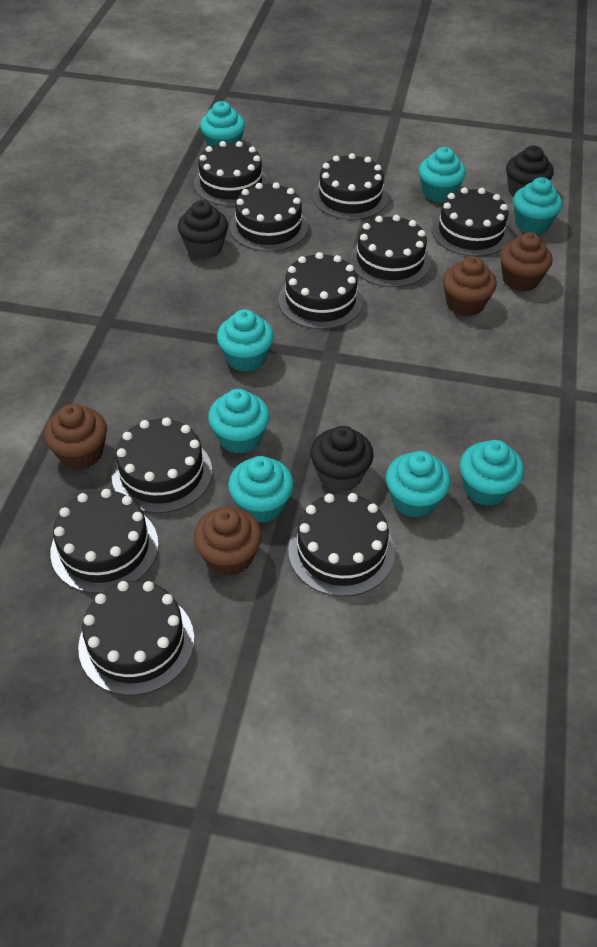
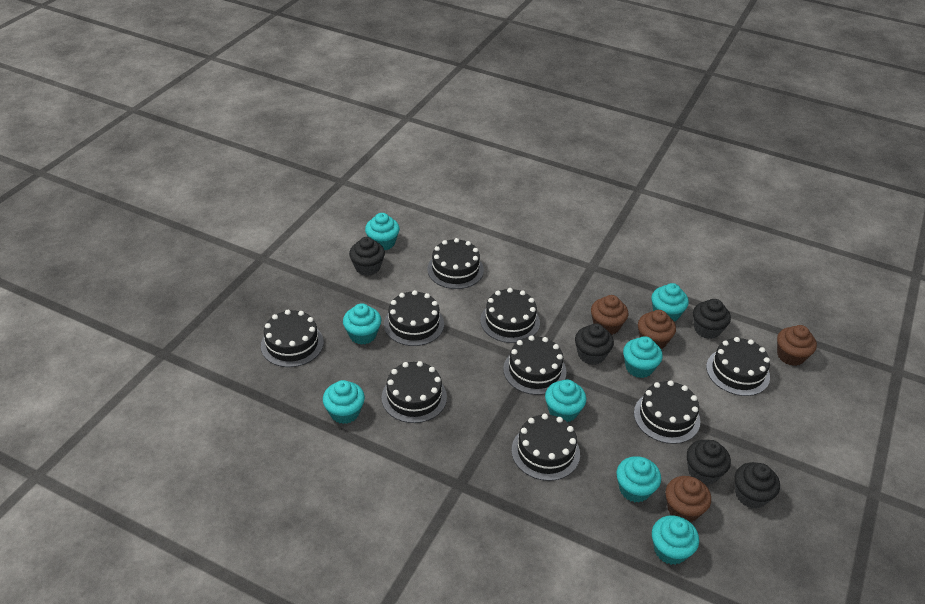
black cake: [50,489,158,593] [78,581,194,695] [111,417,212,513] [194,141,268,206] [230,182,308,252] [278,252,363,329] [288,493,395,597] [313,153,388,220] [350,215,431,287] [432,187,511,257] = 10 -> [261,310,324,367] [382,361,447,423] [384,290,444,346] [427,238,484,289] [480,288,540,343] [503,335,567,395] [512,414,580,481] [634,380,700,444] [706,337,770,396] = 9
black cupcake: [178,200,228,259] [310,426,374,492] [506,146,554,197] = 3 -> [349,237,385,276] [575,324,614,365] [687,440,731,485] [693,299,731,339] [735,462,780,509] = 5

